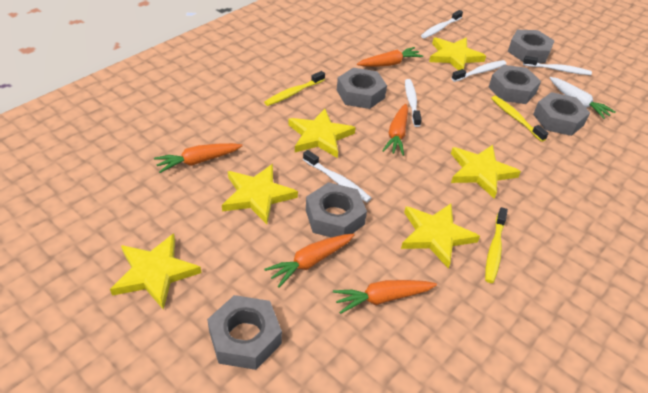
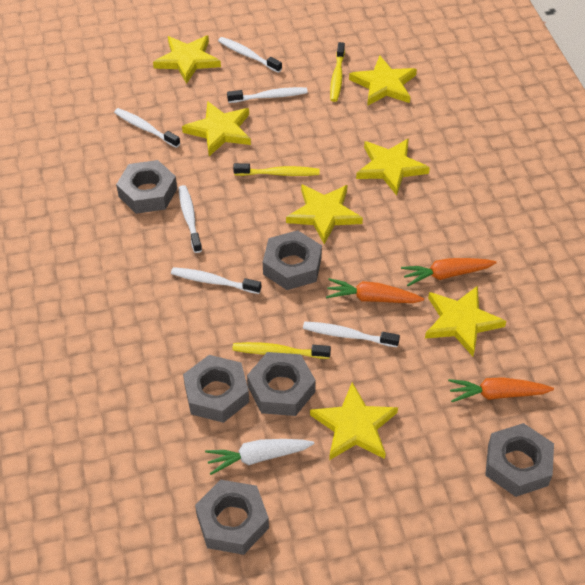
orange carrot: [154,143,242,173] [264,234,354,288] [333,280,437,314] [357,47,423,67] [383,104,408,156] = 5 -> [326,278,424,303] [401,258,496,286] [448,377,554,402] = 3
white toothbrush: [303,150,371,202] [405,79,422,127] [421,10,463,38] [451,60,507,82] [523,56,592,75] = 5 -> [114,108,180,148] [171,267,261,294] [179,185,202,253] [218,37,282,73] [227,87,308,103] [303,322,400,347] = 6
yellow star: [110,233,201,310] [222,164,298,224] [288,109,356,158] [401,204,480,269] [429,37,486,70] [451,145,521,199] = 6 -> [153,36,221,84] [182,101,251,156] [286,184,363,244] [310,382,398,460] [349,55,417,106] [356,138,430,196] [425,286,506,356] = 7

